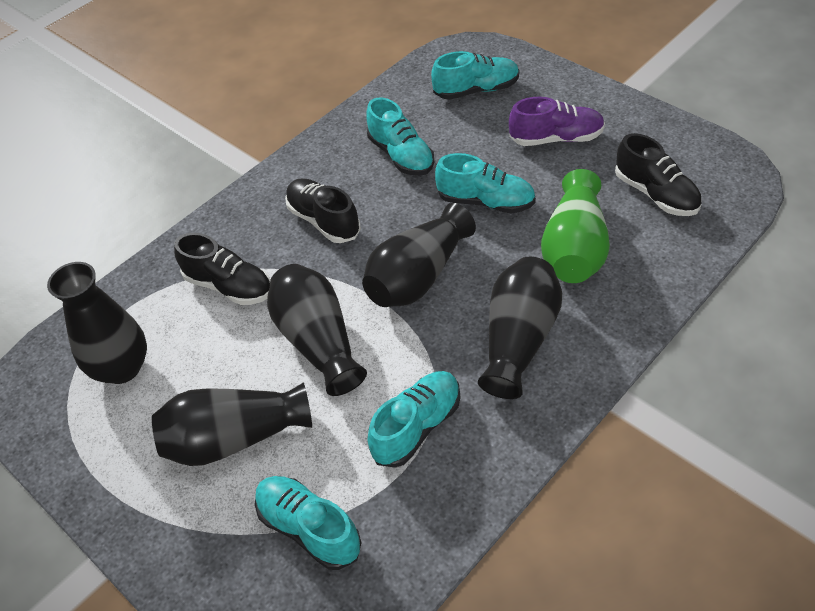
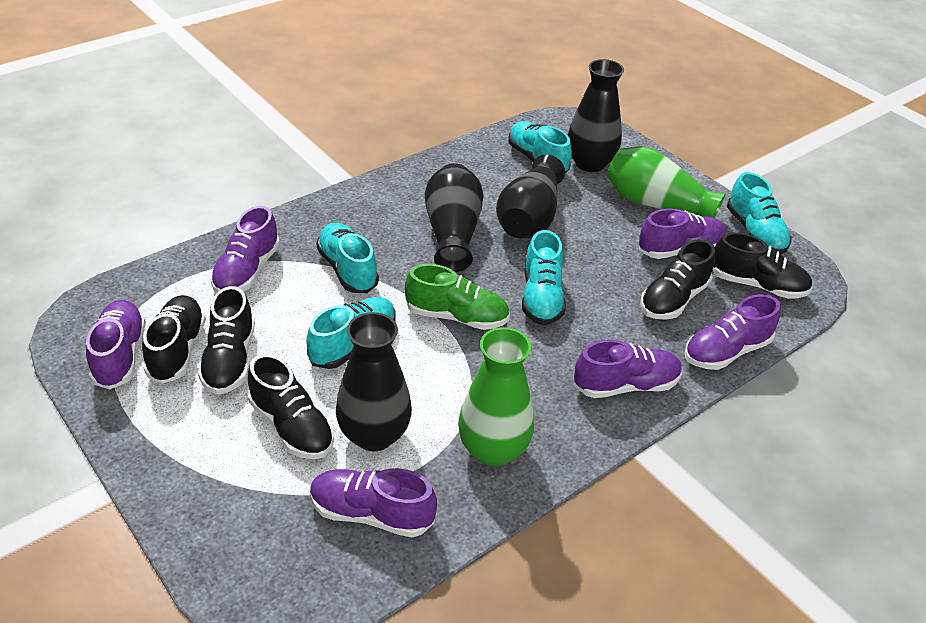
black shoe: [174,233,270,305] [285,178,361,243] [615,133,702,216] = 3 -> [142,295,206,384] [198,286,255,395] [248,354,334,459] [640,239,715,320] [713,232,812,299] = 5
black vase: [47,262,147,384] [152,382,312,466] [267,264,367,396] [362,203,476,307] [478,257,562,399] = 5 -> [336,312,412,451] [425,163,483,272] [496,155,565,239] [568,59,624,172] = 4
green shoe: none = 0 -> [405,264,510,330] = 1
green vase: [541,169,610,283] = 1 -> [458,327,534,466] [607,146,726,218] = 2
purple shoe: [509,97,605,146] = 1 -> [86,300,146,389] [210,206,280,293] [310,468,437,537] [574,340,682,398] [639,209,726,259] [684,294,781,370] = 6

